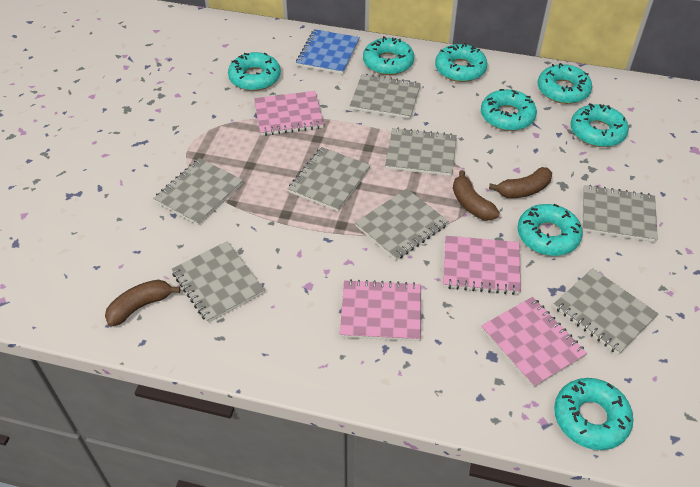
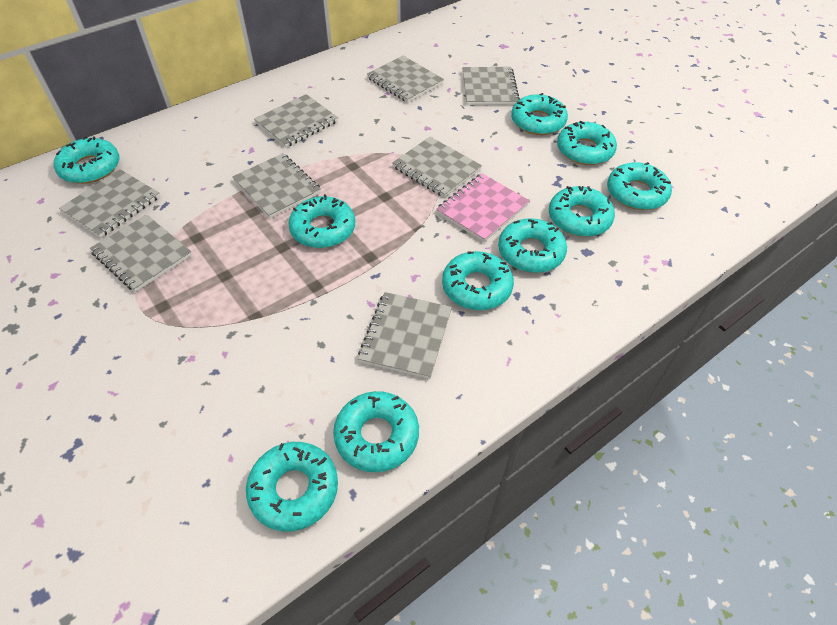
blue notebook: [296,29,360,74] = 1 -> none = 0
brown banana: [105,280,180,326] [453,170,500,221] [489,167,552,198] = 3 -> none = 0
pink notebook: [254,91,324,136] [340,279,421,341] [443,236,521,295] [481,297,587,388] = 4 -> [436,174,530,242] = 1
turquoise donut: [228,52,281,91] [363,36,414,75] [435,43,487,82] [481,89,537,131] [517,204,583,256] [538,63,592,104] [554,378,633,450] [570,103,629,147] = 8 -> [54,136,120,184] [246,442,338,532] [288,194,355,248] [333,391,419,472] [442,251,514,310] [498,218,567,273] [511,93,568,135] [549,186,615,237] [557,121,617,165] [607,162,672,210] = 10

